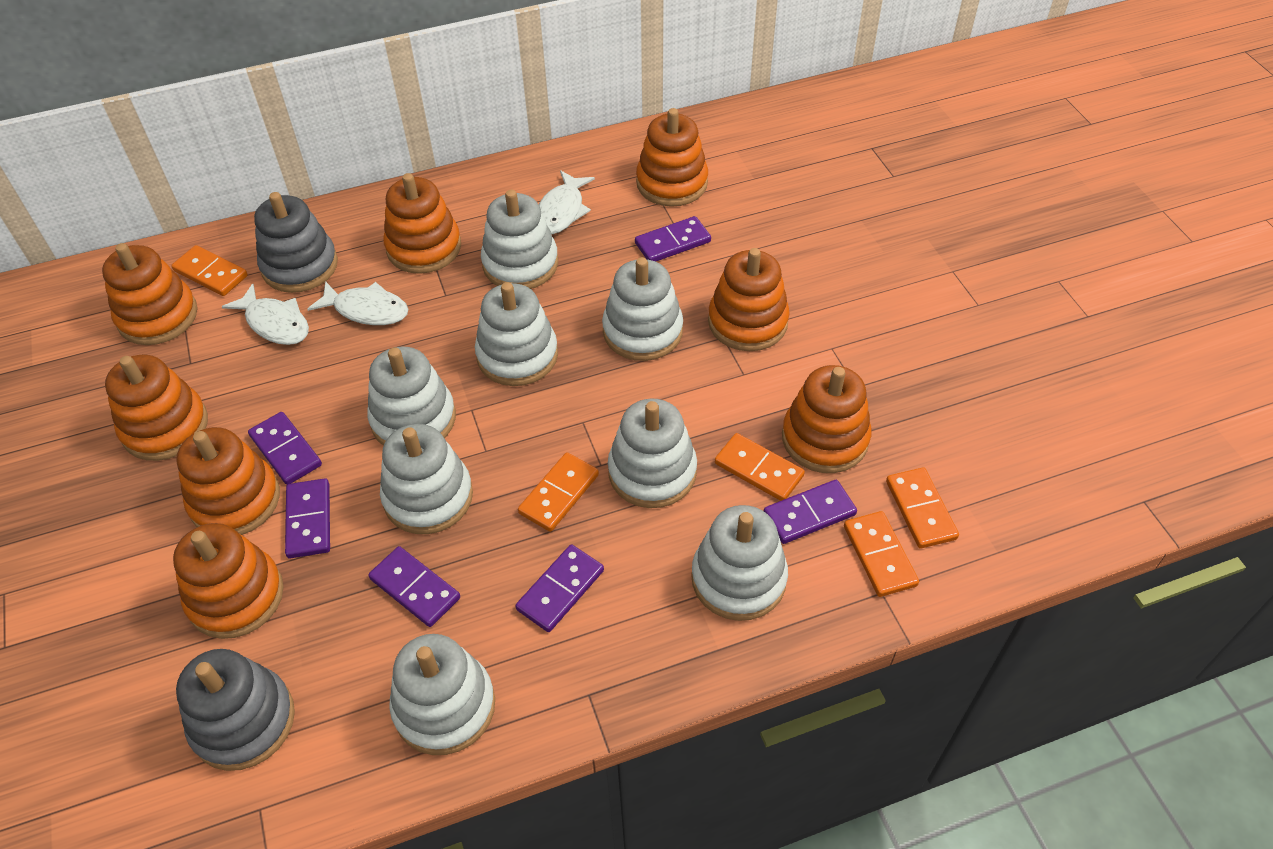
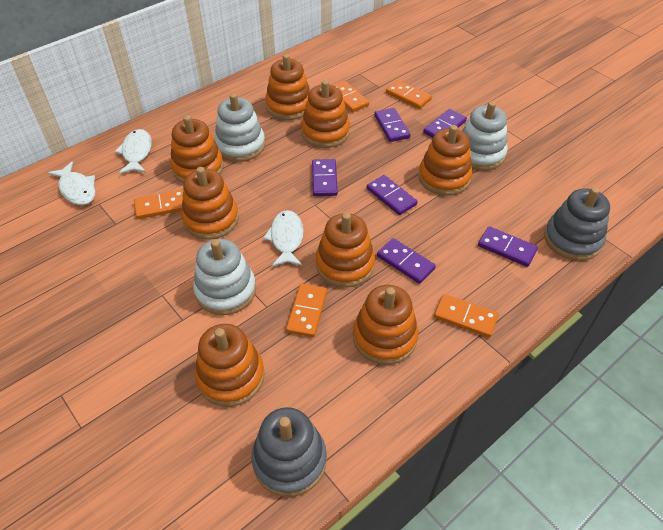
white stacking toy: [367,347,456,446] [380,424,473,534] [389,634,495,755] [475,282,558,386] [481,190,558,289] [602,257,683,361] [608,398,697,508] [691,505,788,621] = 8 -> [193,239,256,315] [214,93,265,162] [462,101,508,171] = 3

